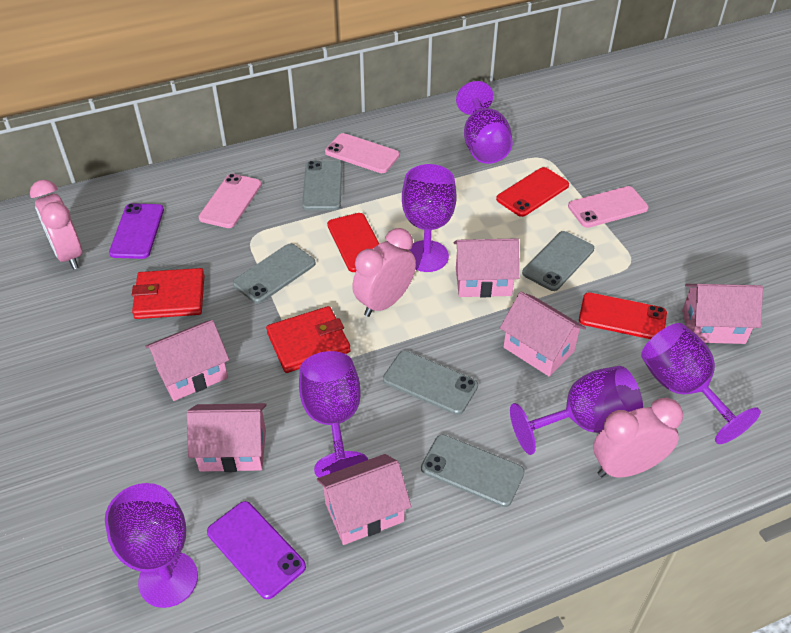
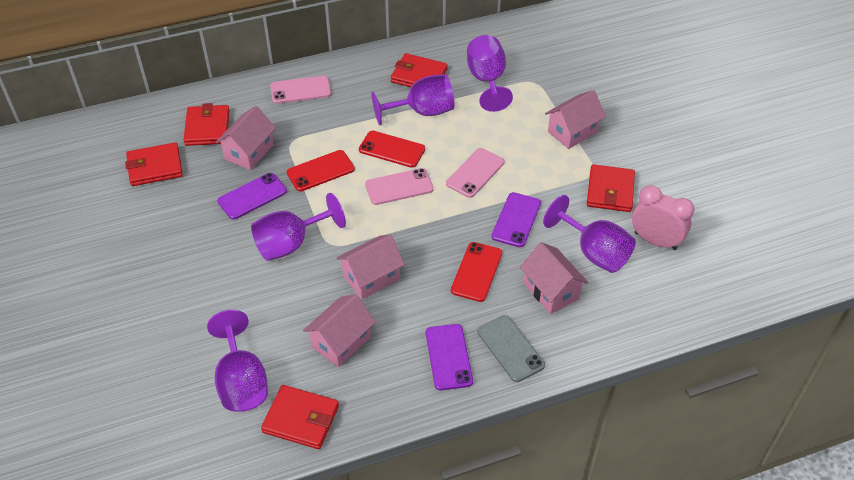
grey phone: [233,243,316,304] [302,161,342,211] [383,351,478,415] [421,435,525,507] [522,231,594,291] = 5 -> [477,315,545,382] = 1
pink clock: [30,180,82,269] [352,228,416,317] [593,398,683,477] = 3 -> [632,185,694,250] = 1
pink house: [145,320,229,401] [187,403,267,472] [317,454,411,545] [454,238,519,297] [500,292,586,377] [682,284,763,344] = 6 -> [215,106,276,170] [303,294,376,367] [337,235,405,299] [520,242,588,314] [545,90,606,149] = 5
purple goblet: [105,483,198,608] [299,351,369,478] [402,164,457,272] [456,81,513,164] [510,366,643,455] [641,323,761,444] = 6 -> [207,310,268,412] [251,193,346,261] [372,74,454,125] [467,35,513,112] [543,195,636,273] = 5
purple phone: [109,203,164,259] [207,501,306,599] = 2 -> [217,173,287,220] [426,324,473,390] [492,192,541,247] = 3
red wallet: [132,268,205,319] [266,306,351,373] = 2 -> [125,142,183,186] [184,103,229,146] [261,385,339,449] [391,53,447,87] [587,164,635,212] = 5

